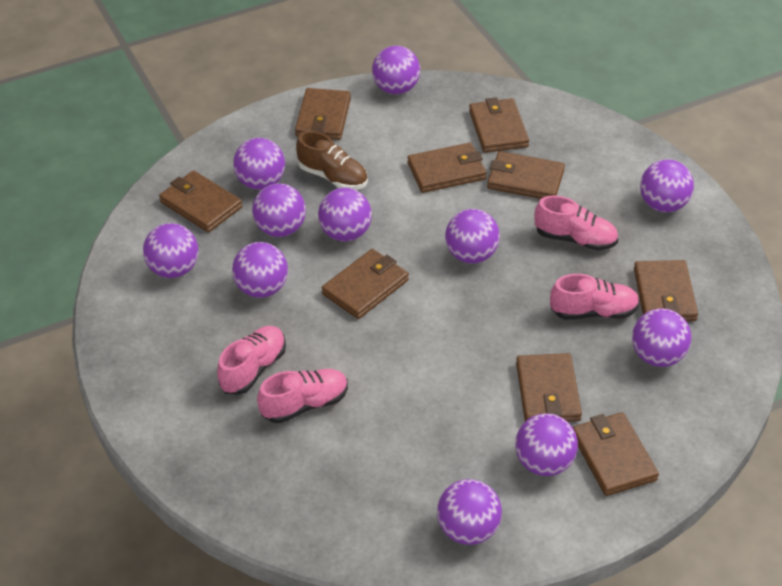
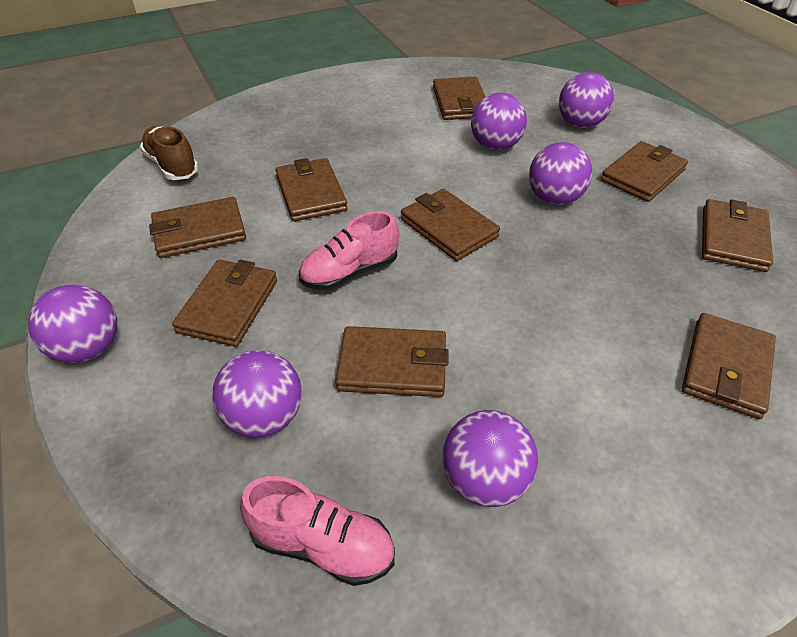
pink shoe: [217,326,286,395] [257,369,348,423] [535,196,618,251] [550,274,640,320] = 4 -> [240,476,395,586] [299,211,399,290] = 2
purple ball: [143,223,199,278] [232,242,288,298] [233,138,285,190] [252,183,306,237] [318,188,372,242] [372,46,420,94] [437,479,502,545] [445,209,500,264] [515,413,578,476] [632,308,692,367] [640,159,694,212] = 11 -> [28,284,117,363] [213,350,302,438] [442,410,538,507] [471,93,527,151] [529,142,592,205] [559,72,614,128] = 6

